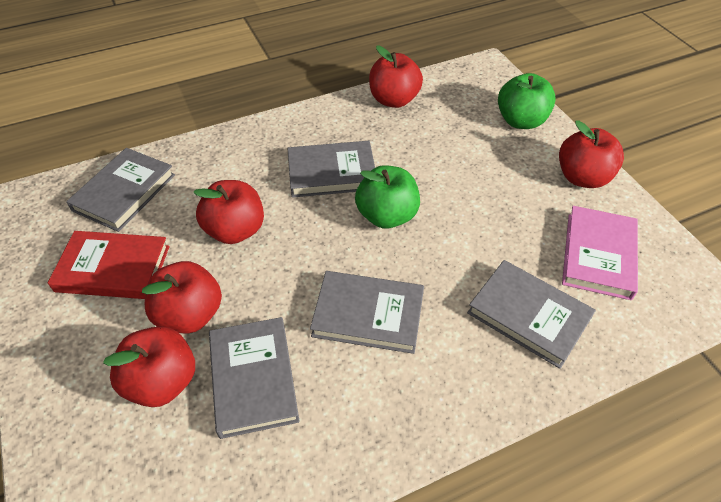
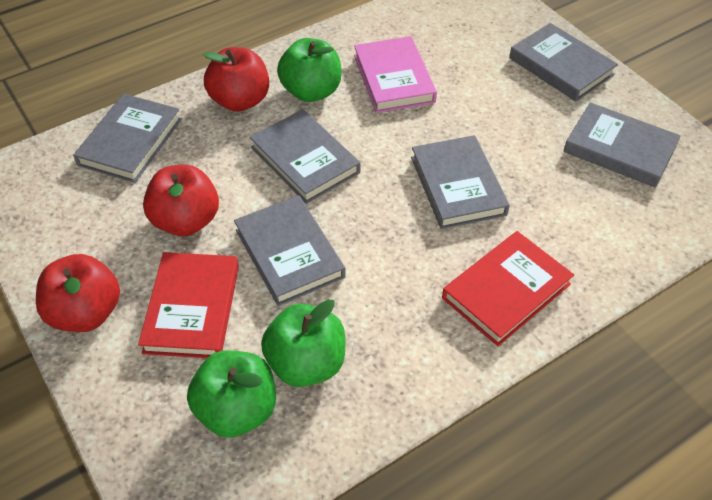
green apple: [355,165,420,229] [498,73,556,129] = 2 -> [187,350,276,438] [261,299,345,387] [277,38,342,102] = 3
grey book: [66,148,175,232] [209,317,300,439] [288,141,375,198] [310,271,424,354] [467,260,596,369] = 5 -> [73,94,182,183] [234,195,346,306] [250,109,360,204] [411,135,510,229] [509,23,618,101] [563,102,681,188] = 6
red apple: [103,327,195,407] [142,261,222,333] [193,180,264,244] [369,46,423,108] [559,121,624,188] = 5 -> [36,254,120,332] [143,164,219,236] [204,47,269,112] = 3
red book: [48,231,169,299] = 1 -> [138,252,239,358] [442,231,574,346] = 2

